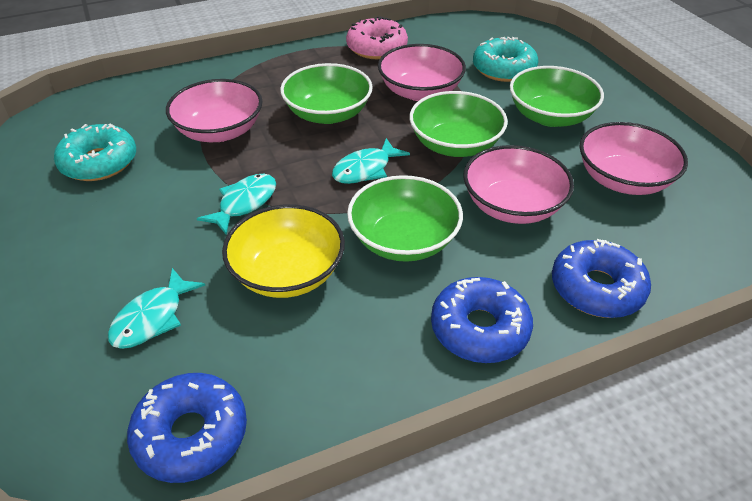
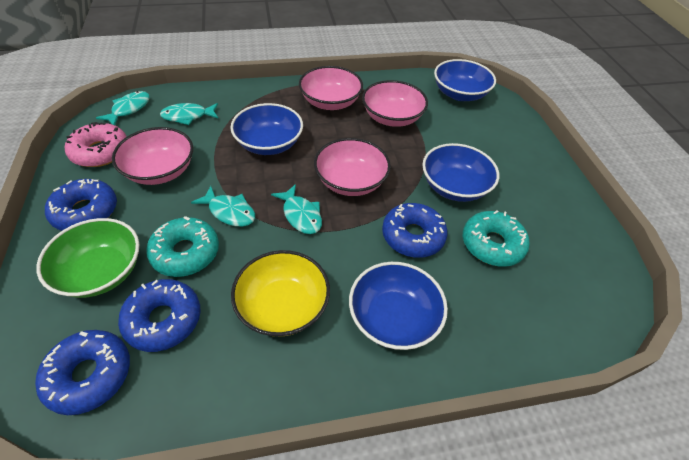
blue bowl: none = 0 -> [231,103,303,155] [349,262,448,350] [422,143,499,202] [434,59,496,101] = 4
blue donut: [127,373,247,483] [431,277,533,363] [552,239,651,318] = 3 -> [35,330,130,415] [45,179,117,231] [118,279,201,352] [382,203,448,258] = 4
green bowl: [280,63,373,124] [347,175,463,262] [409,91,508,157] [510,66,604,127] = 4 -> [36,218,139,298] = 1
turquoise fish: [108,268,205,349] [197,174,276,235] [332,138,410,184] = 3 -> [96,91,150,125] [160,103,218,125] [191,186,255,227] [271,184,322,234] = 4

